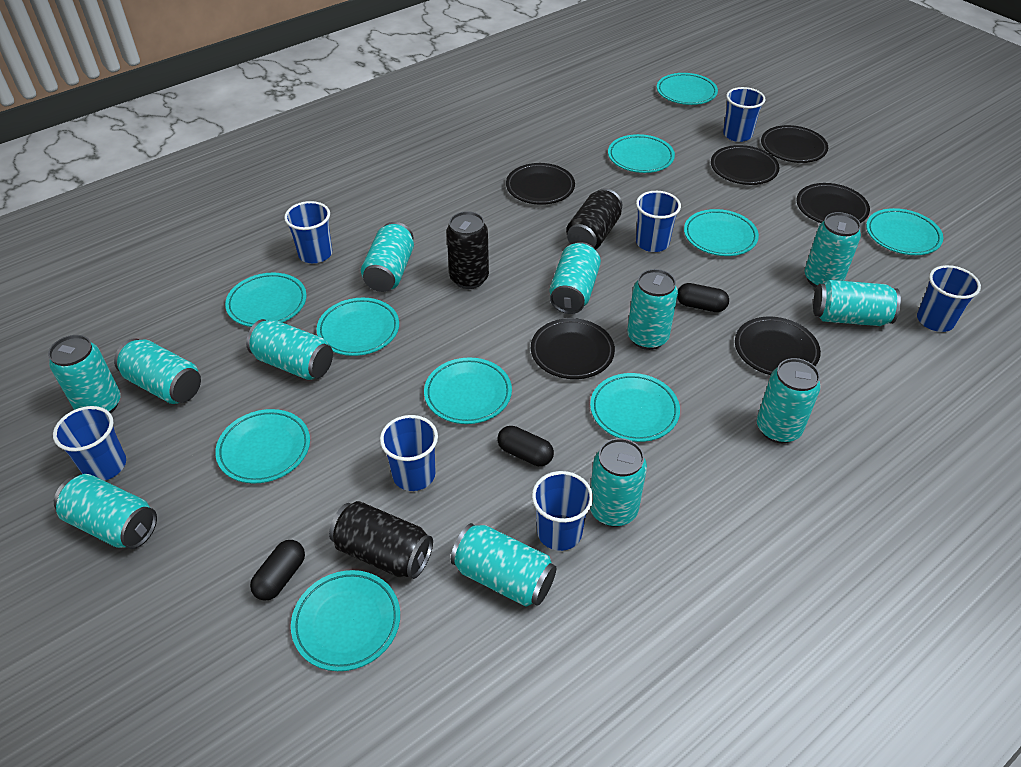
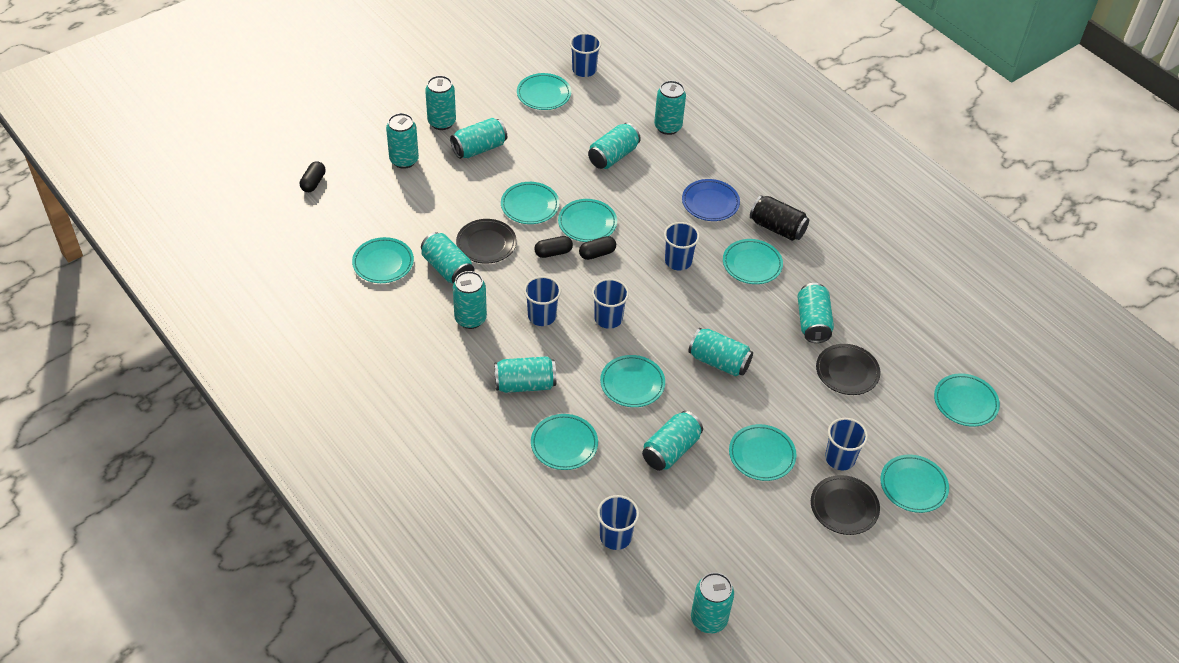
black can: [329,501,433,579] [446,211,489,289] [566,188,622,250] = 3 -> [750,195,809,241] = 1
black plate: [506,163,575,205] [531,318,615,379] [711,145,779,185] [735,317,821,375] [761,125,828,163] [796,183,870,223] = 6 -> [456,219,517,264] [811,475,880,535] [816,344,880,395] = 3
blue cup: [53,406,126,481] [284,201,332,263] [380,415,438,491] [532,471,593,551] [636,191,681,252] [723,87,765,142] [917,265,981,332] = 7 -> [524,276,561,326] [570,33,601,77] [592,279,629,329] [597,495,639,550] [664,222,700,271] [825,418,868,470] = 6
blue plate: none = 0 -> [682,179,740,221] = 1

